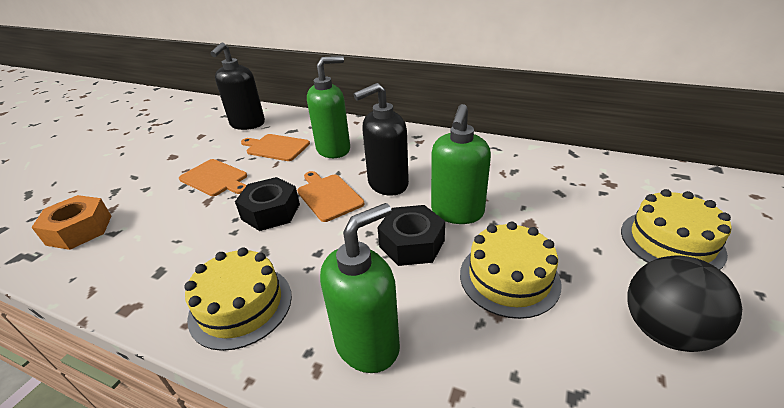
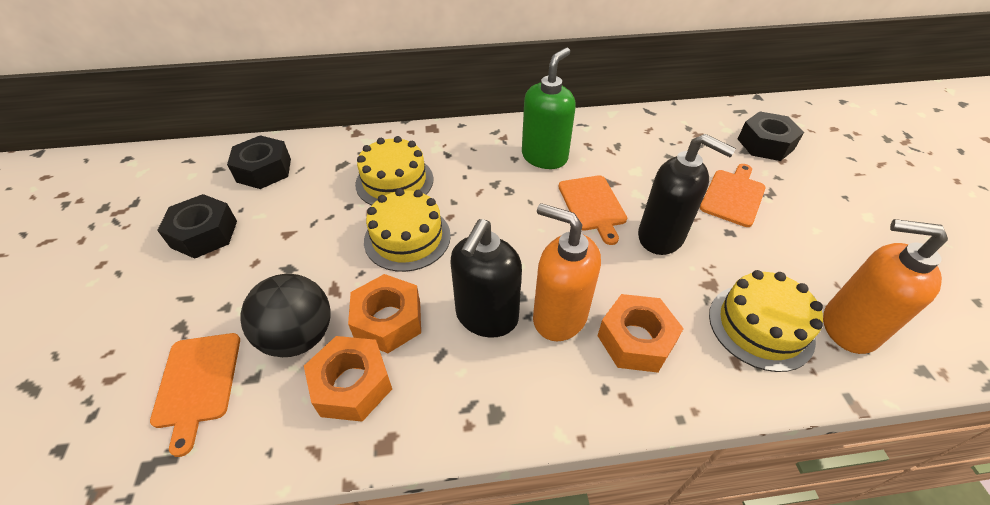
black nut: [235,177,300,231] [377,205,445,266] = 2 -> [157,194,237,259] [227,135,291,189] [738,111,804,161] = 3
green soap dispenser: [307,56,350,158] [320,203,400,373] [431,104,491,224] = 3 -> [522,48,576,169] = 1
orange nut: [31,195,111,250] = 1 -> [304,336,392,422] [348,274,421,353] [598,294,684,373] = 3
orange soap dispenser: none = 0 -> [533,203,601,341] [823,219,948,354] = 2

